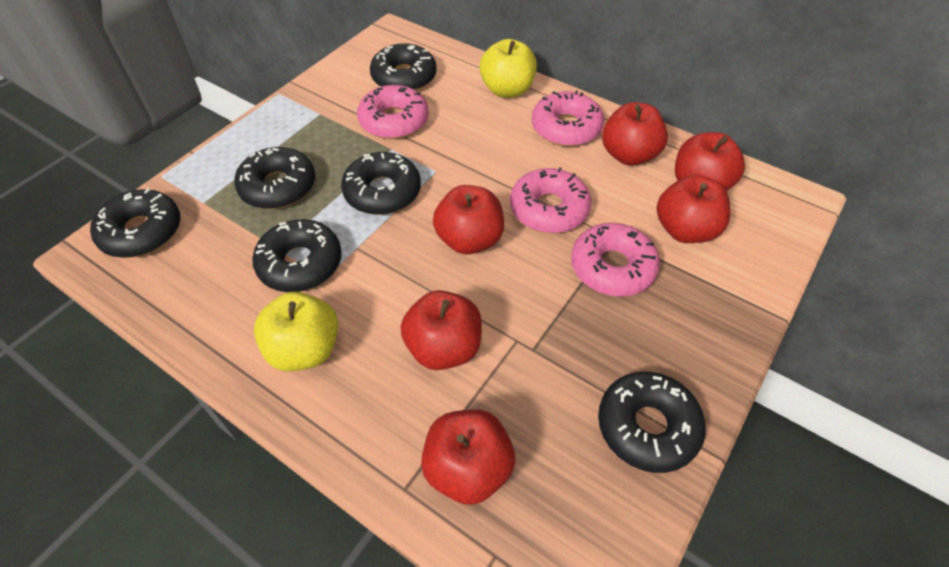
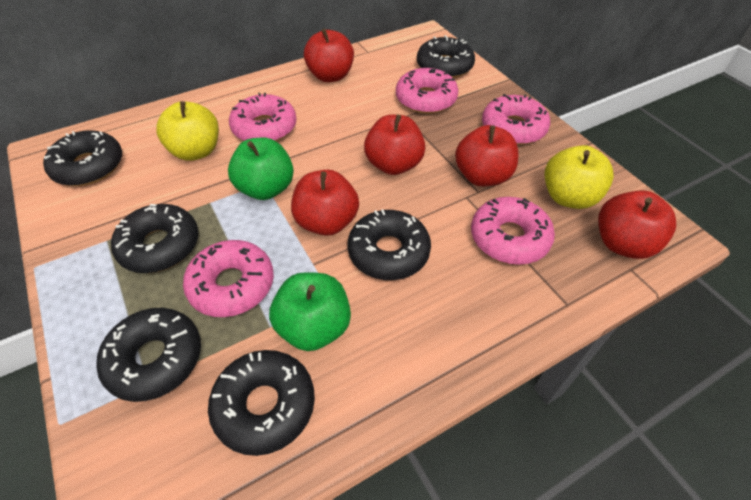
green apple: none = 0 -> [228,138,294,200] [269,272,351,351] = 2
pink donut: [357,85,429,139] [510,167,591,233] [532,90,604,147] [571,223,660,296] = 4 -> [183,240,274,317] [229,93,296,141] [396,68,459,114] [471,197,555,265] [482,94,550,145] = 5
red apple: [401,290,482,370] [421,409,515,505] [433,185,504,254] [602,102,668,166] [657,175,730,243] [675,132,745,191] = 6 -> [291,170,359,236] [304,28,354,82] [364,114,425,175] [455,125,518,186] [598,190,676,259] = 5

